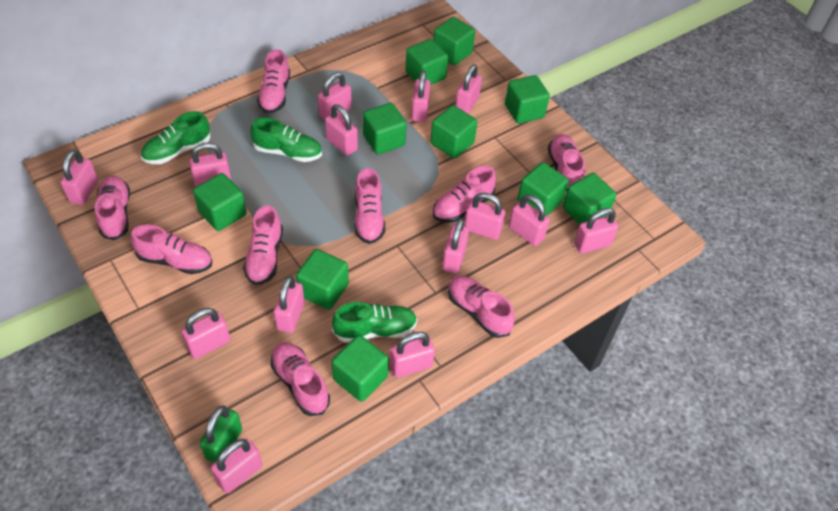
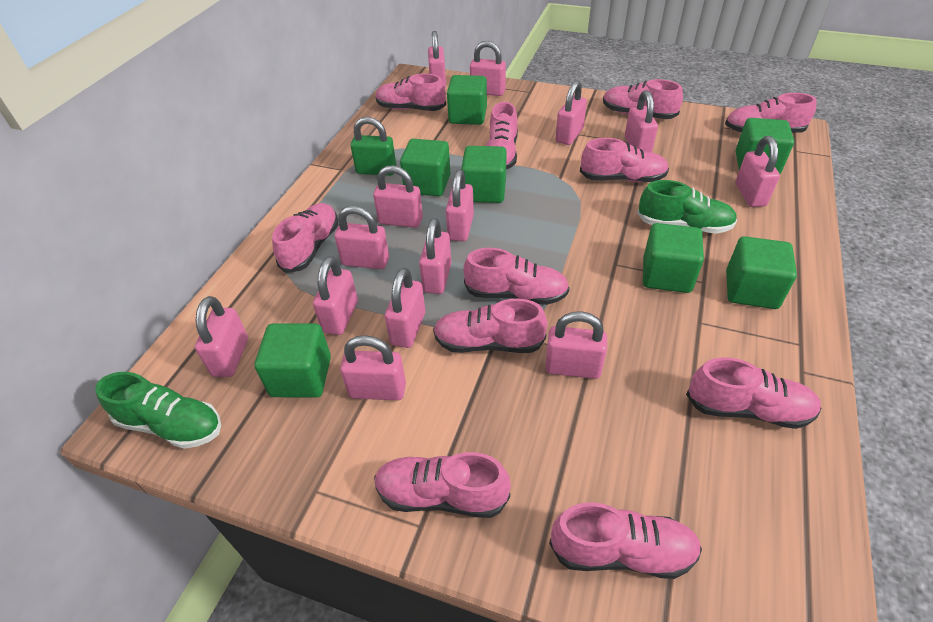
green cube: [193,173,247,231] [296,249,349,310] [332,335,389,402] [363,103,407,155] [405,39,448,85] [430,105,477,159] [433,17,475,65] [505,75,550,124] [517,162,569,216] [563,173,616,225] = 10 -> [255,324,331,398] [400,139,450,196] [447,75,487,125] [461,146,507,203] [643,223,704,293] [726,236,797,309] [736,118,794,174] = 7
green shoe: [141,111,210,164] [250,117,322,162] [332,302,417,343] = 3 -> [95,372,221,449] [637,180,737,234] = 2
pink shoe: [95,176,130,240] [131,224,212,274] [243,205,283,285] [257,49,290,113] [270,342,330,416] [354,168,385,244] [432,166,496,223] [448,276,515,338] [548,134,585,191] = 9 -> [272,203,338,273] [374,452,511,518] [376,73,446,111] [433,299,547,353] [463,248,569,305] [486,102,518,169] [549,502,702,579] [580,138,669,182] [603,79,683,119] [686,357,821,429] [725,93,817,133] = 11

